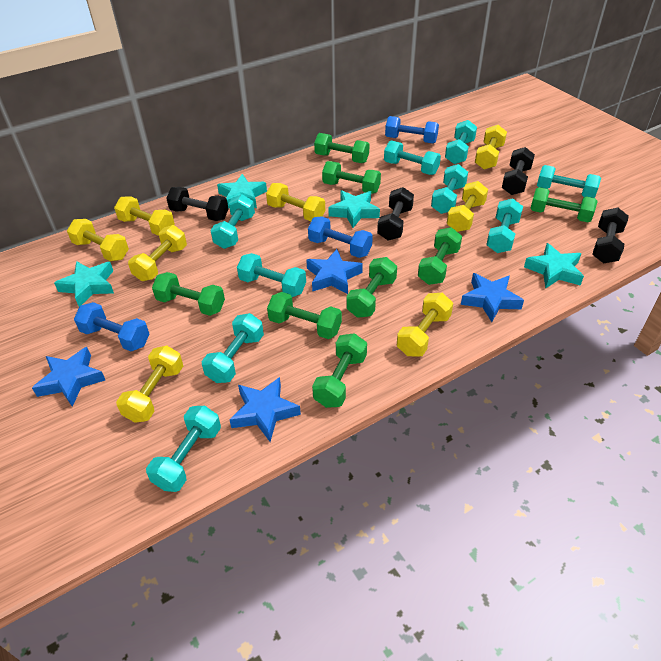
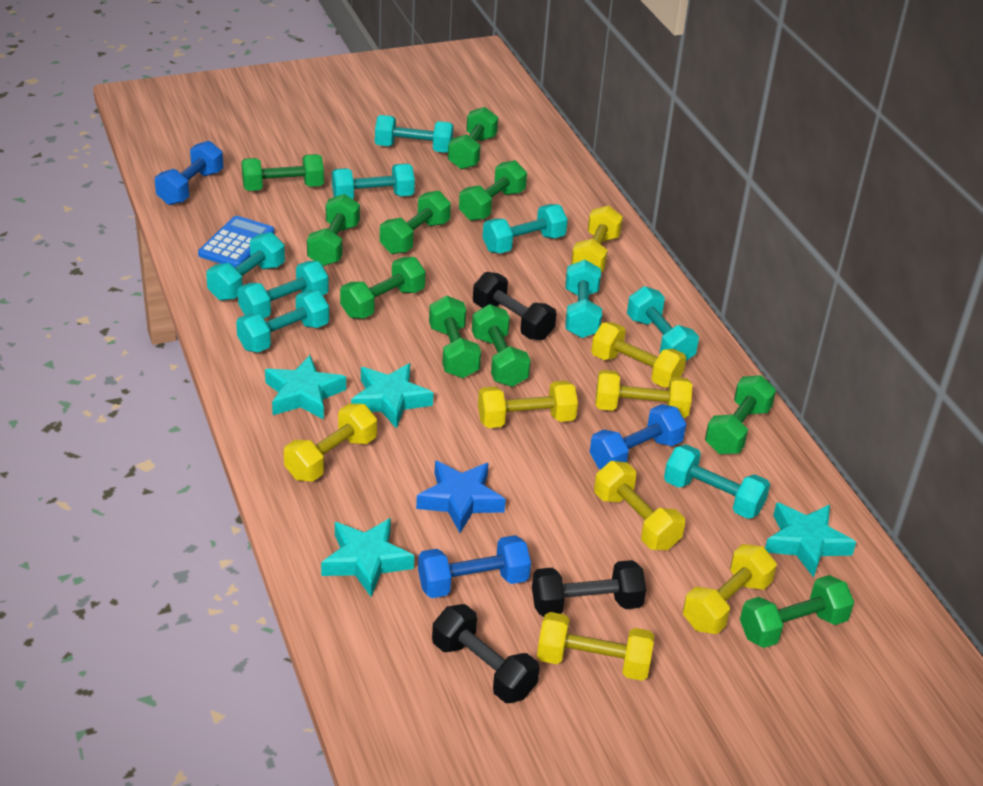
black dumbbell: [166,187,228,221] [377,187,414,241] [502,147,535,195] [592,207,629,263] = 4 -> [432,604,540,703] [473,272,557,340] [532,560,646,617] = 3
blue calculator: none = 0 -> [198,216,274,268] = 1
blue star: [32,347,105,407] [229,377,301,442] [306,249,363,294] [461,273,524,322] = 4 -> [416,461,506,533] = 1
green dumbbell: [152,272,225,316] [267,292,342,339] [312,333,367,408] [314,133,370,163] [322,161,381,194] [346,257,397,318] [418,227,462,285] [530,187,598,222] = 8 -> [241,154,324,191] [307,194,360,266] [340,257,426,319] [380,191,451,254] [429,296,481,378] [448,107,498,170] [459,160,527,221] [472,304,531,387] [705,375,776,454] [740,575,854,648] = 10

